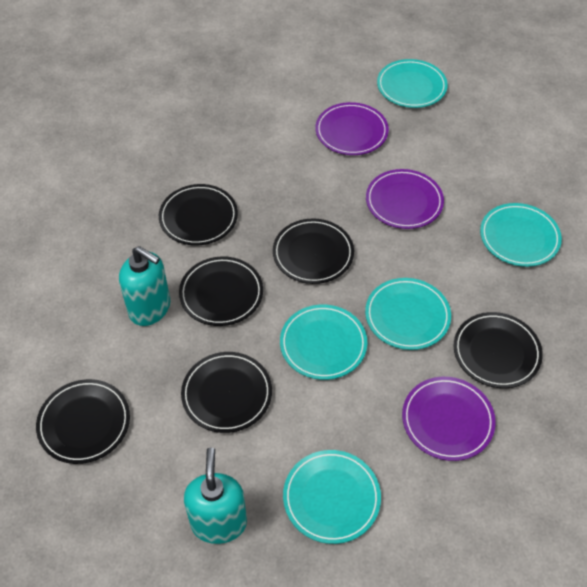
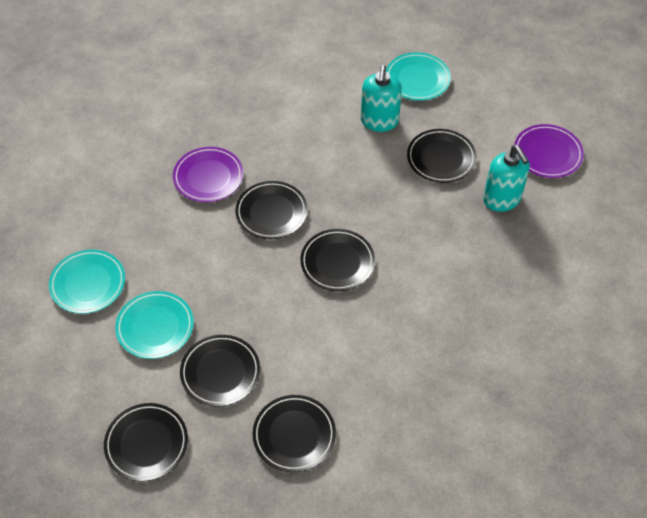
purple plate: [315,102,389,155] [366,169,444,229] [402,377,496,461] = 3 -> [173,147,243,202] [514,124,584,178] = 2
turquoise plate: [280,305,367,380] [283,450,381,544] [365,278,451,350] [377,59,448,108] [480,203,562,267] = 5 -> [49,249,125,314] [115,291,194,359] [386,52,451,101] = 3

